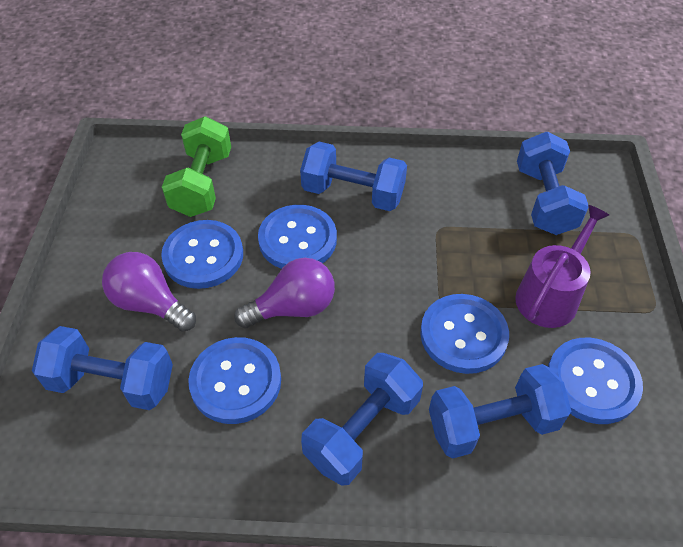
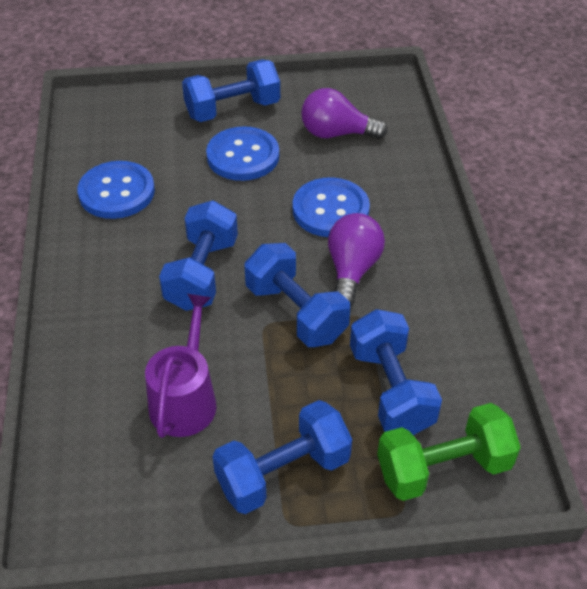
blue button: [161,220,243,289] [188,337,281,424] [258,205,337,269] [420,294,509,374] [548,338,643,424] = 5 -> [77,161,155,219] [206,126,279,181] [293,177,370,237] = 3

